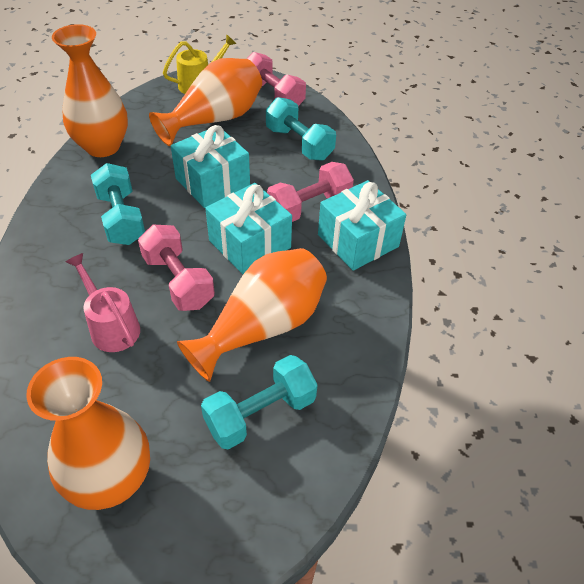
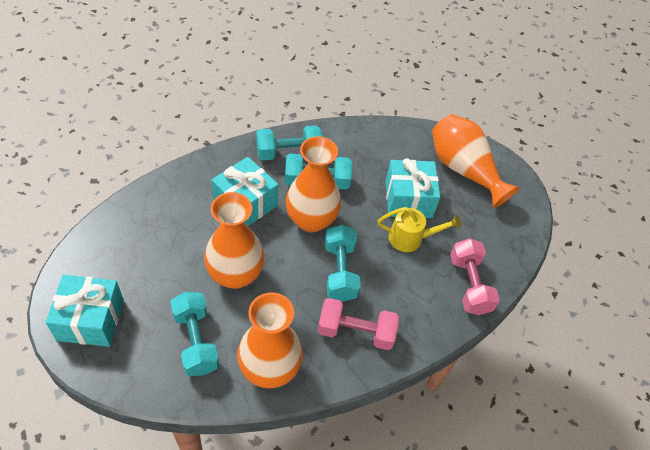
pink dumbbell: [138,225,215,311] [247,52,306,106] [267,162,354,222] = 3 -> [318,298,399,350] [450,238,500,315] = 2
pink watering can: [65,253,140,352] = 1 -> none = 0
turquoise dumbbell: [91,163,145,245] [201,355,317,450] [266,97,336,161] = 3 -> [171,292,219,376] [256,125,322,160] [285,154,352,189] [325,225,361,302] = 4

